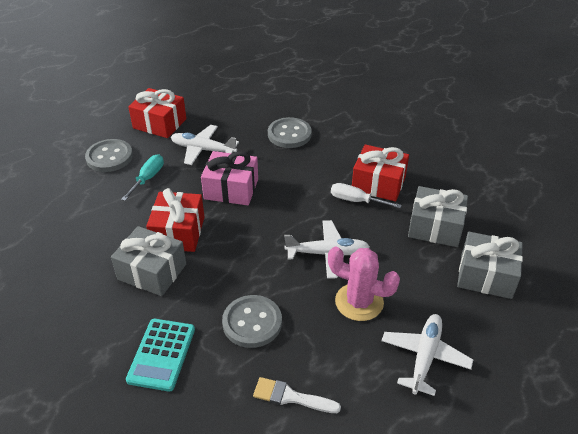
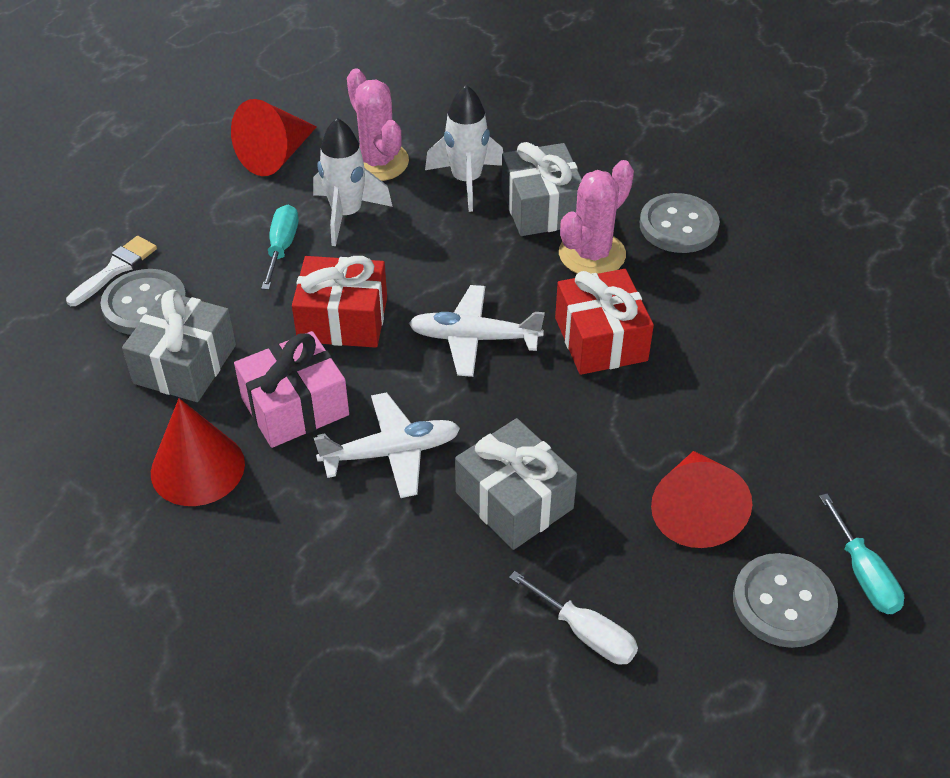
pink cactus: [328,247,400,321] = 1 -> [347,69,409,181] [559,160,634,274] = 2
red cone: none = 0 -> [151,398,245,506] [231,99,317,176] [651,451,752,548] = 3
red gift: [128,88,186,138] [146,188,205,252] [352,144,409,202] = 3 -> [292,256,387,348] [555,269,654,375] = 2
turquoise calculator: [126,319,195,392] = 1 -> none = 0
turquoise screwdriver: [121,155,164,201] = 1 -> [261,205,298,290] [819,494,904,614] = 2
white plane: [171,125,239,165] [284,220,370,278] [381,314,473,396] = 3 -> [314,392,460,498] [409,285,545,377] = 2
white rocket: none = 0 -> [313,118,393,246] [425,85,503,212] = 2

